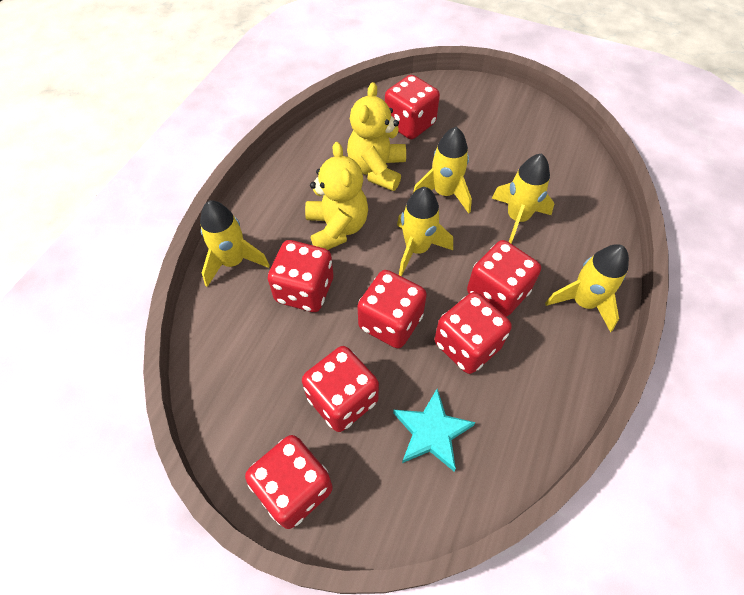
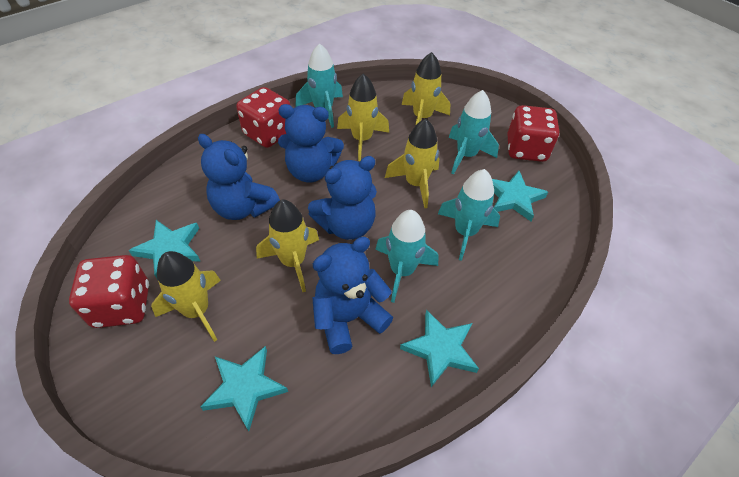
blue teddy bear: none = 0 -> [198,134,280,220] [278,104,344,183] [308,156,377,240] [312,237,393,354] = 4
red dice: [245,435,333,529] [268,240,334,312] [302,346,379,432] [357,270,427,348] [385,75,440,139] [435,292,512,374] [467,240,541,317] = 7 -> [69,255,149,328] [236,87,290,148] [507,105,560,162] = 3
turquoise rocket: none = 0 -> [295,43,343,128] [375,210,439,303] [438,169,500,261] [449,90,499,174] = 4
turquoise star: [393,389,476,471] = 1 -> [129,220,200,280] [200,346,288,431] [400,310,479,387] [492,171,548,221] = 4
yellow teddy bear: [305,142,368,250] [347,82,406,191] = 2 -> none = 0

